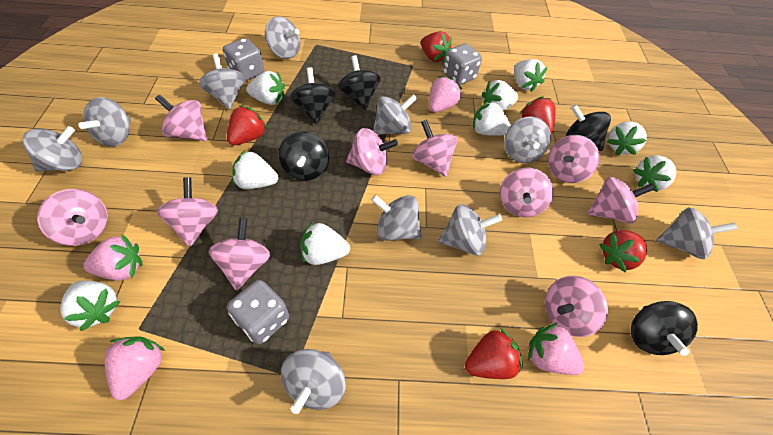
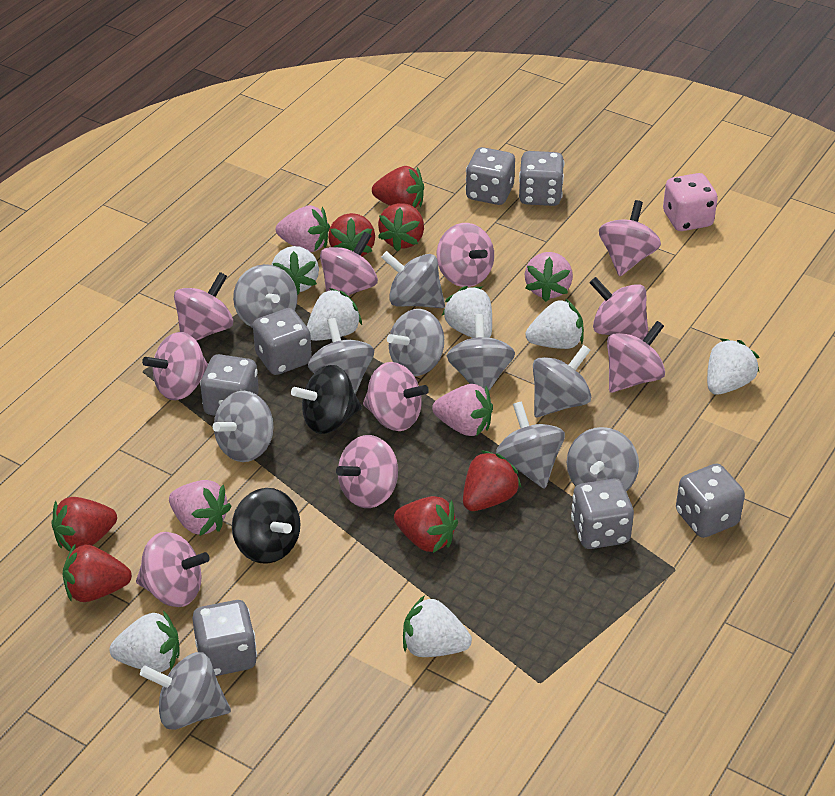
black spinning top: [278,131,329,181] [290,67,335,125] [338,55,381,110] [566,104,611,151] [631,301,698,356] = 5 -> [232,488,301,564] [291,365,362,434] = 2
grey dice: [223,38,264,81] [227,280,289,344] [443,44,482,85] = 3 -> [192,600,257,676] [200,354,259,416] [253,308,312,375] [465,147,515,205] [519,151,564,206] [571,478,634,549] [676,464,745,538] = 7
pink dice: none = 0 -> [663,173,718,231] = 1
red strawberry: [227,105,268,145] [421,31,452,63] [465,328,523,379] [520,97,555,133] [599,230,647,272] = 5 -> [51,497,117,552] [63,543,132,602] [328,213,375,256] [372,166,424,208] [378,203,424,252] [394,496,458,553] [463,450,521,511] = 7
white strawberry: [60,281,121,331] [232,150,278,189] [246,71,285,105] [300,221,350,265] [473,100,511,136] [482,80,518,111] [514,59,547,92] [607,121,647,155] [633,155,676,192] = 9 -> [110,610,180,672] [271,246,319,295] [307,288,362,341] [403,595,472,657] [442,286,492,338] [525,298,584,349] [707,338,759,395] = 7

